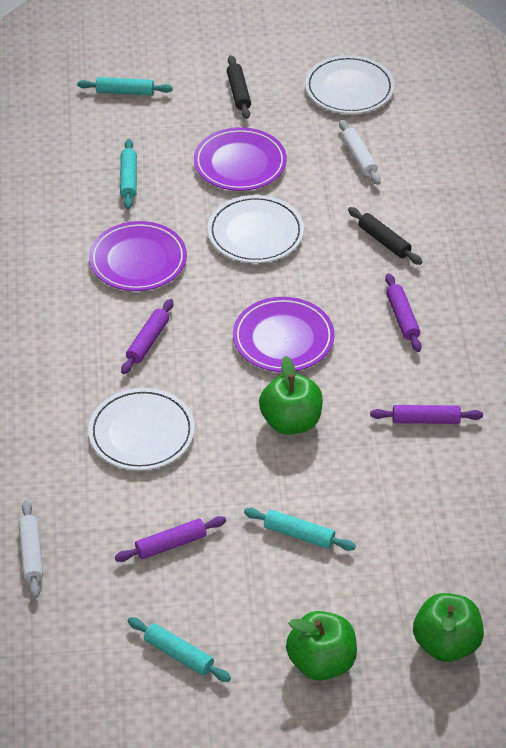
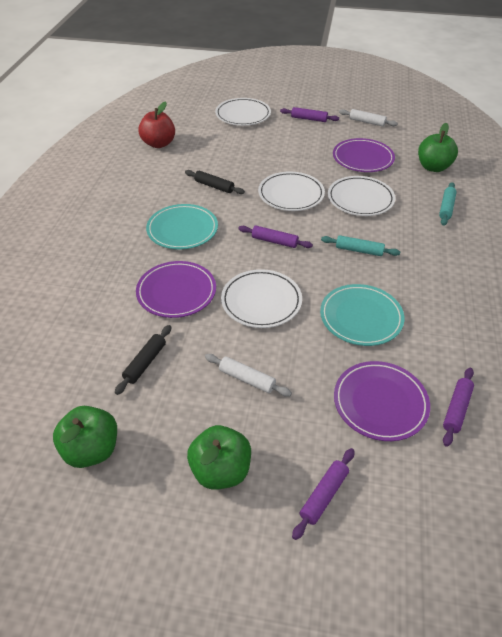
red apple: none = 0 -> [138,102,175,148] = 1
turquoise plate: none = 0 -> [146,204,218,249] [320,284,405,346] = 2
turquoise rolling pin: [77,77,173,96] [120,139,137,209] [128,617,231,682] [244,508,356,551] = 4 -> [321,235,400,256] [439,182,457,226] = 2
white plate: [88,388,195,470] [208,195,304,263] [305,55,394,114] = 3 -> [215,98,271,126] [221,269,302,328] [258,172,325,211] [328,176,395,216] = 4

